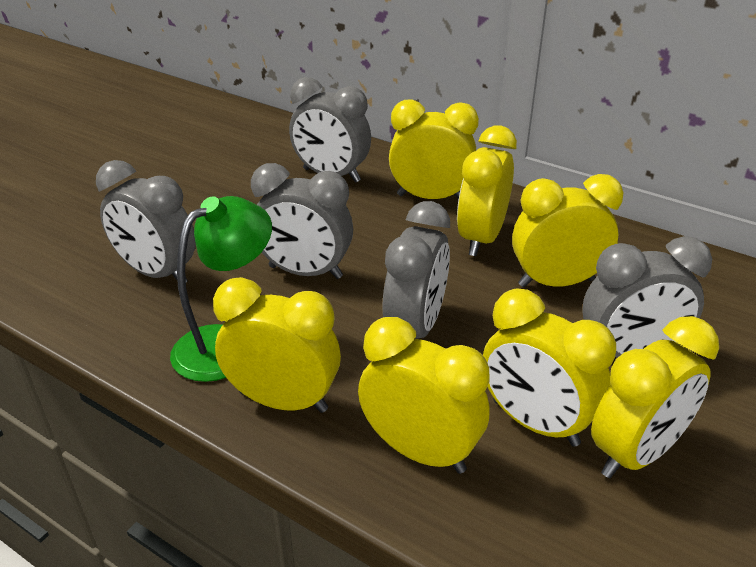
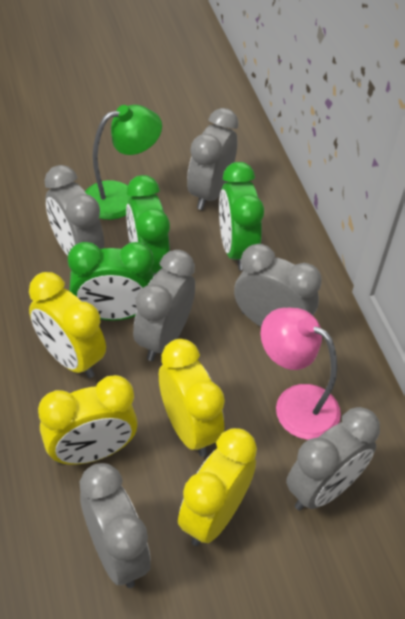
green clock: none = 0 -> [68,242,154,321] [126,175,170,276] [219,162,264,271] = 3
grey clock: [96,160,196,282] [251,163,353,279] [289,77,371,183] [382,201,450,339] [583,236,712,358] = 5 -> [45,165,104,256] [80,463,151,588] [133,250,195,361] [187,108,239,210] [234,244,322,327] [286,407,380,511] = 6
pink lamp: none = 0 -> [260,308,341,440] = 1
yellow clock: [213,277,341,413] [358,317,489,474] [389,99,479,200] [457,126,517,256] [483,289,616,447] [512,174,624,287] [591,316,719,478] = 7 -> [29,272,106,378] [38,375,138,465] [159,339,225,457] [178,428,257,546] = 4

